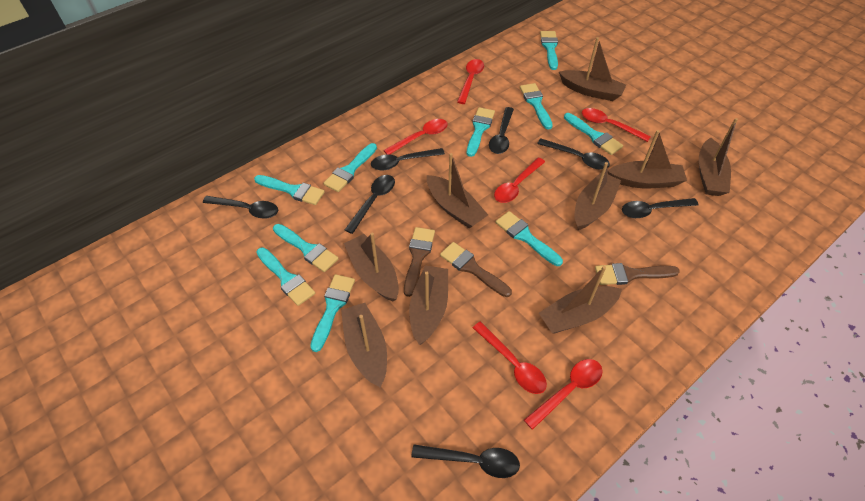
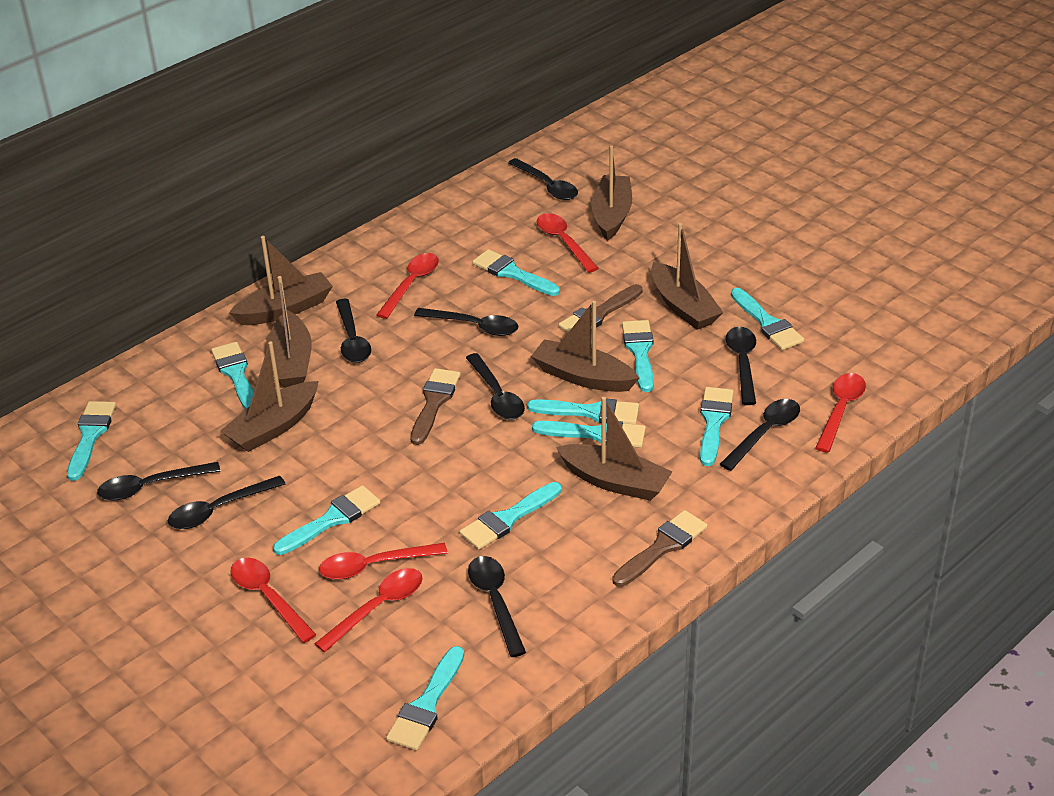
black spoon: [203,196,278,219] [345,175,395,234] [371,148,445,170] [411,445,520,478] [489,107,514,154] [537,139,610,170] [622,198,699,218] = 7 -> [97,462,220,500] [168,476,285,529] [336,299,371,363] [414,308,518,336] [466,353,525,420] [468,556,526,657] [508,158,578,200] [720,399,800,471] [726,327,756,405] = 9
brown boat: [341,303,387,387] [344,233,399,301] [409,265,448,345] [427,153,488,229] [539,266,622,334] [559,37,626,101] [575,162,621,230] [607,130,687,188] [699,118,738,196] = 9 -> [220,341,319,452] [229,236,333,325] [267,276,312,388] [531,301,639,392] [556,397,672,501] [592,146,632,241] [651,223,723,330] = 7
turquoise brush: [254,175,325,205] [257,247,315,306] [273,224,339,272] [310,274,355,352] [324,143,377,192] [467,107,495,157] [495,211,563,266] [520,83,553,129] [540,31,558,70] [564,113,623,155] = 10 -> [67,401,116,481] [211,342,254,410] [273,485,380,555] [386,646,464,750] [460,482,561,550] [472,249,560,296] [527,399,639,424] [532,421,646,448] [622,320,654,392] [700,387,734,466] [731,288,804,350] = 11

